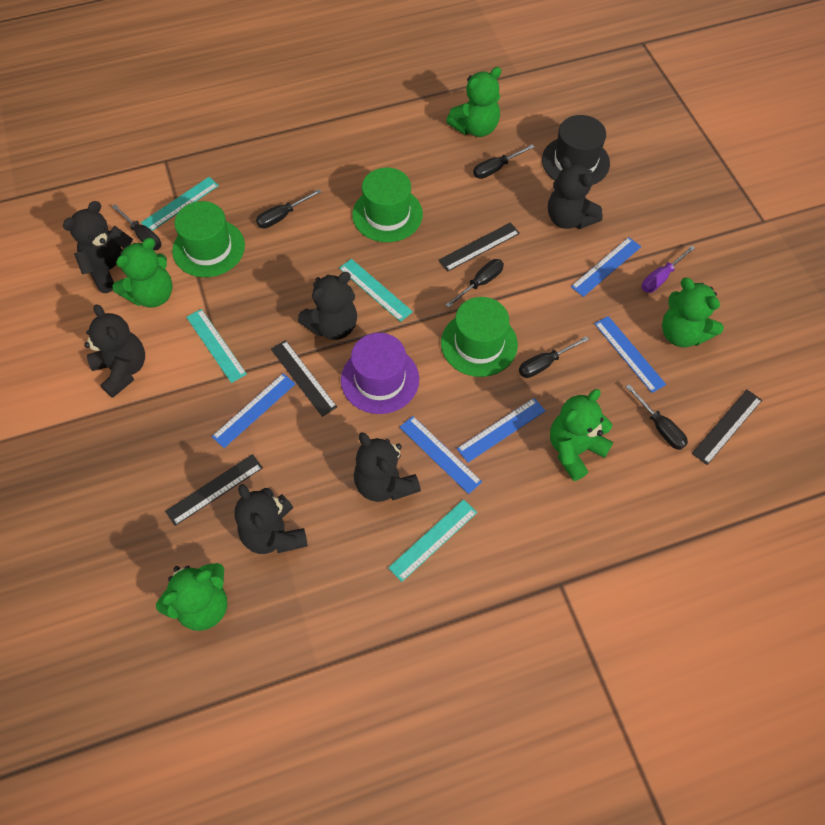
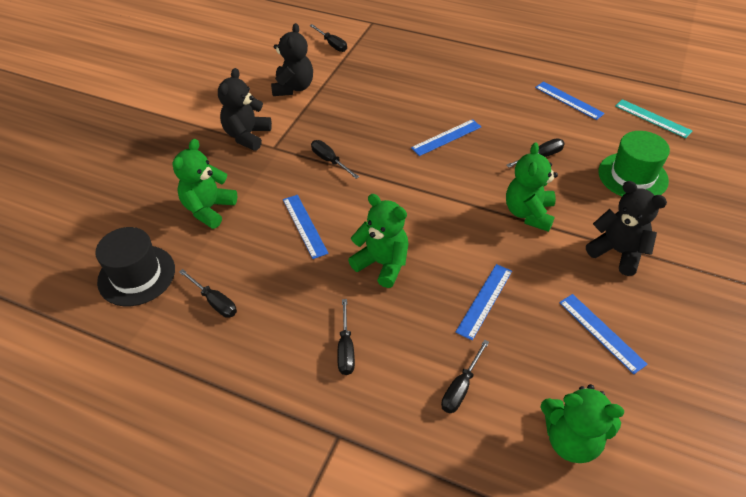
black ruler: [165,454,263,526] [271,340,337,417] [438,222,520,272] [692,390,762,465] = 4 -> none = 0
black teddy bear: [63,201,133,293] [84,304,145,398] [234,484,308,554] [298,272,357,340] [354,432,421,502] [548,157,603,229] = 6 -> [218,68,272,151] [271,23,313,96] [586,181,667,276] = 3
green hat: [172,201,245,277] [352,168,423,242] [441,297,518,377] = 3 -> [598,131,670,196] = 1
green teddy bear: [113,238,173,308] [156,563,227,631] [446,67,501,137] [550,389,613,481] [662,278,724,347] = 5 -> [172,139,237,229] [348,194,408,288] [506,142,558,232] [541,384,624,463] = 4
purple hat: [341,333,419,414] = 1 -> none = 0
purple screwdriver: [641,246,695,293] = 1 -> none = 0
turquoise ruler: [141,177,219,231] [186,309,247,383] [339,259,413,322] [388,499,477,582] = 4 -> [615,99,692,138] = 1

